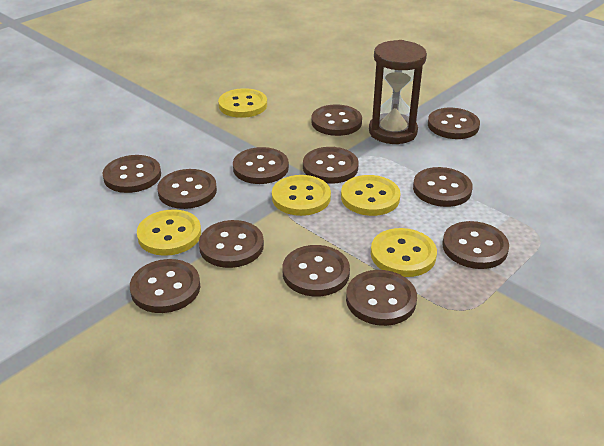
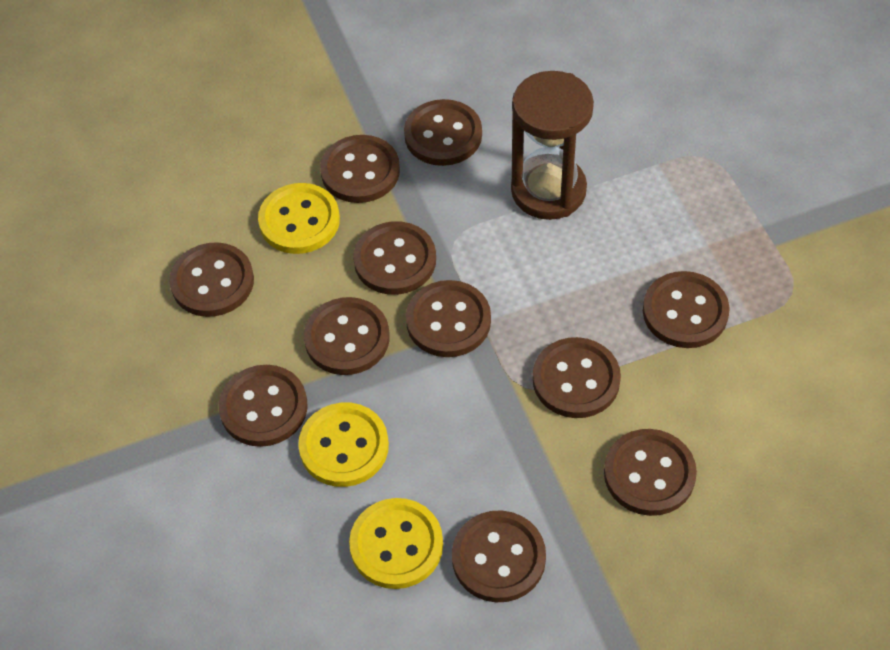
brown button: [103,155,161,193] [130,259,200,313] [157,169,217,209] [199,220,264,268] [233,147,289,184] [283,245,350,297] [303,147,359,184] [311,104,362,136] [346,270,417,326] [413,167,473,207] [428,108,480,139] [442,221,509,269] = 12 -> [169,242,254,317] [219,365,308,447] [304,297,390,375] [320,135,400,203] [353,221,436,295] [404,99,482,166] [406,280,491,357] [452,510,546,602] [533,337,621,418] [604,429,697,516] [643,271,730,348] = 11
yellow button: [137,209,201,256] [218,88,267,118] [272,175,331,216] [341,175,401,216] [371,228,437,277] = 5 -> [258,183,340,254] [298,403,389,487] [349,498,443,589] = 3

